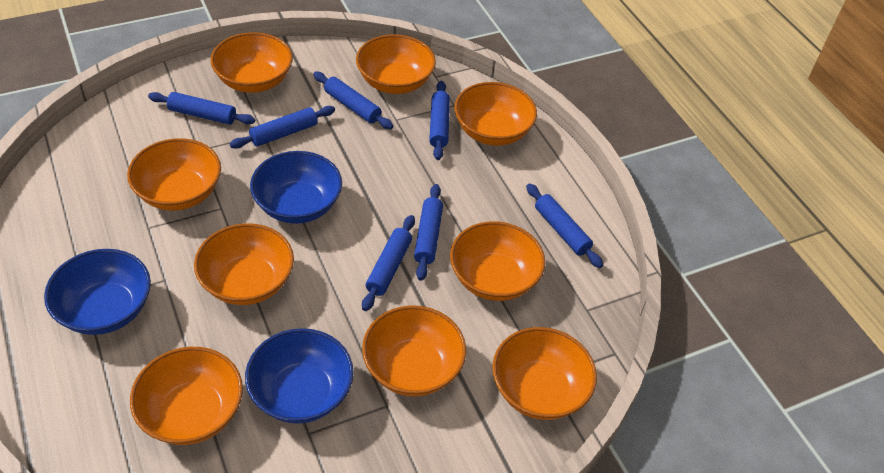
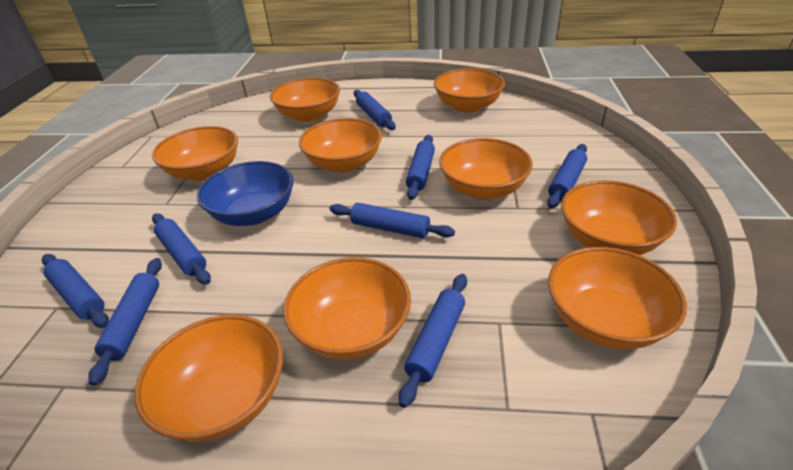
blue bowl: [44,249,151,335] [245,328,354,424] [250,151,342,224] = 3 -> [197,161,293,226] = 1
blue rolling pin: [148,92,255,125] [230,106,335,149] [313,71,393,129] [362,215,415,311] [414,184,443,281] [429,81,450,160] [526,183,603,268] = 7 -> [42,254,109,328] [88,258,162,386] [152,213,211,285] [330,203,455,238] [354,90,396,130] [399,274,467,408] [406,135,435,200] [547,144,587,209] = 8

